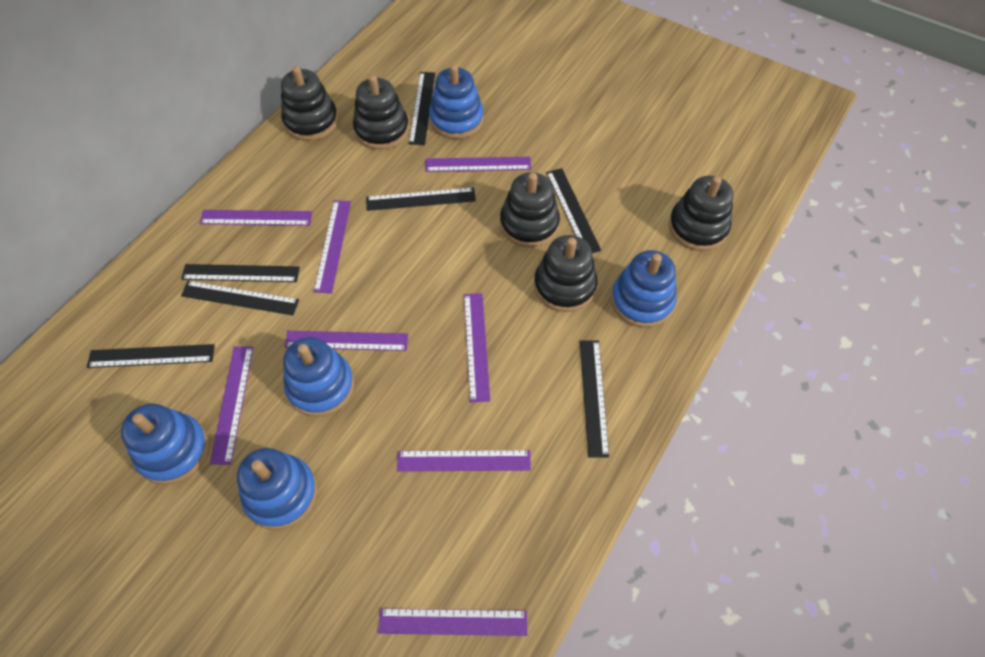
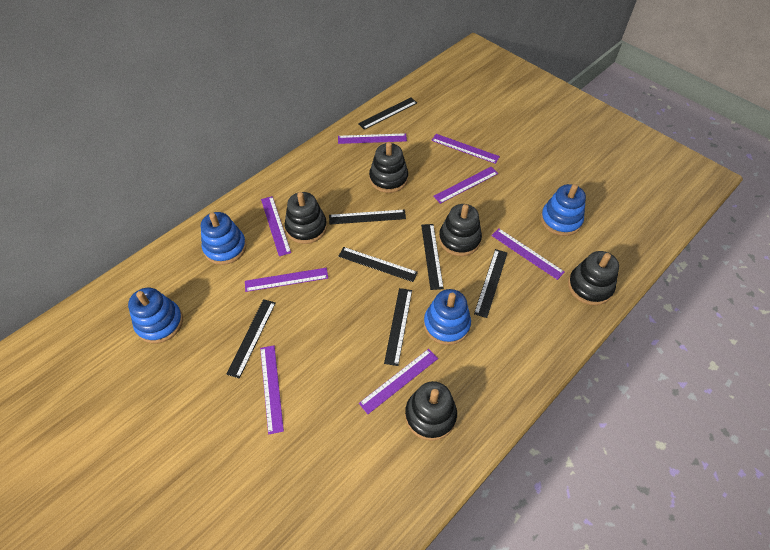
blue stacking toy: [121,404,209,485] [237,448,317,530] [283,337,354,417] [429,65,484,139] [611,250,677,328] = 5 -> [128,288,183,343] [201,212,246,265] [424,289,471,345] [541,184,586,236] = 4

